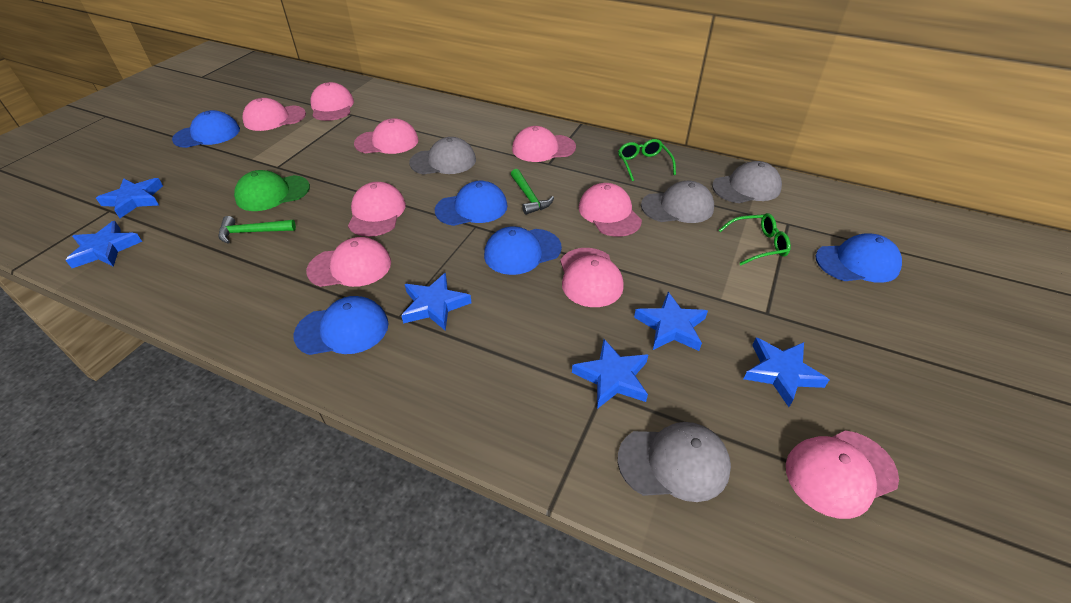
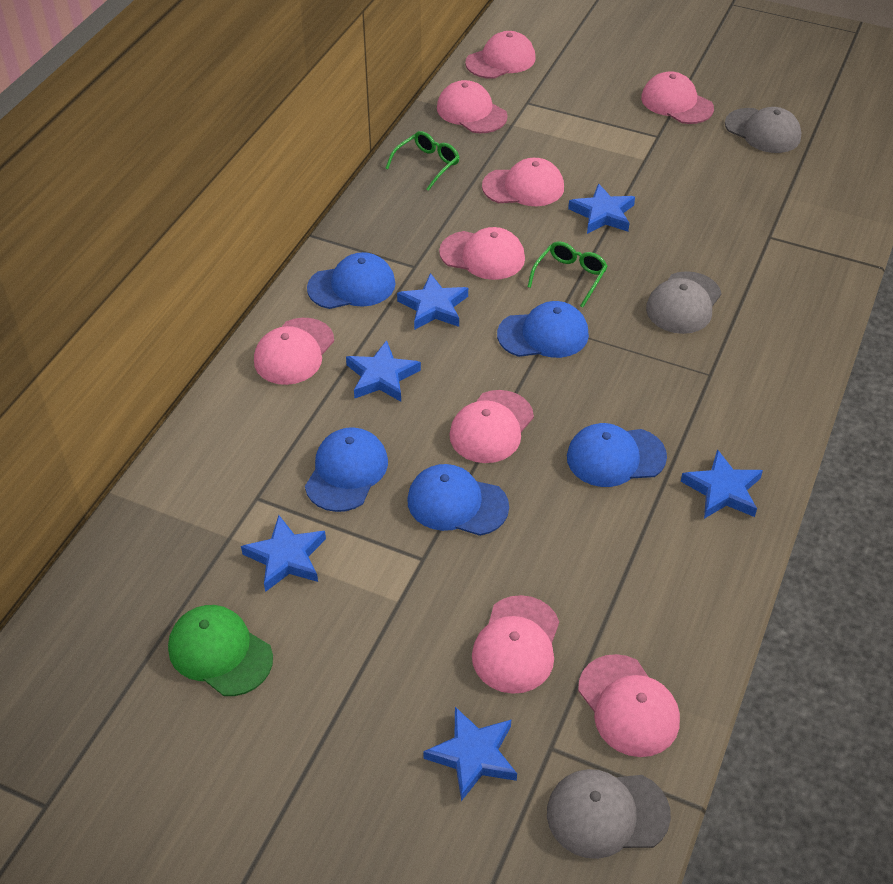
green hammer: [218,216,296,244] [511,169,554,215] = 2 -> none = 0
grey cap: [409,137,476,174] [618,422,731,502] [641,181,714,223] [712,161,782,203] = 4 -> [547,769,671,859] [646,271,722,334] [725,107,802,153] = 3

